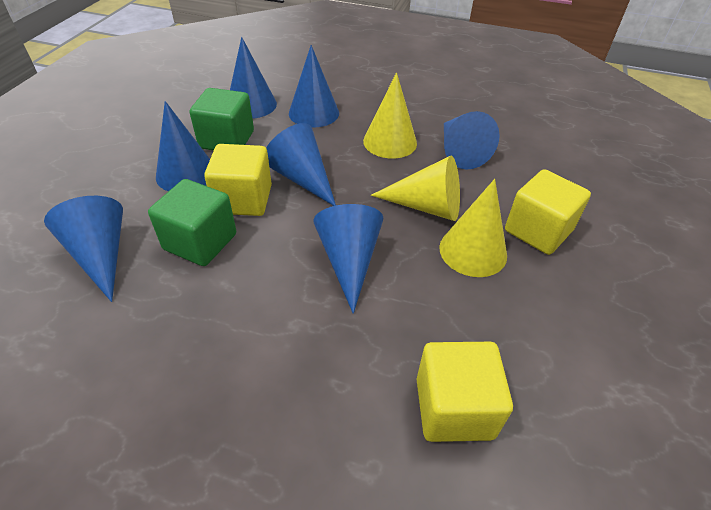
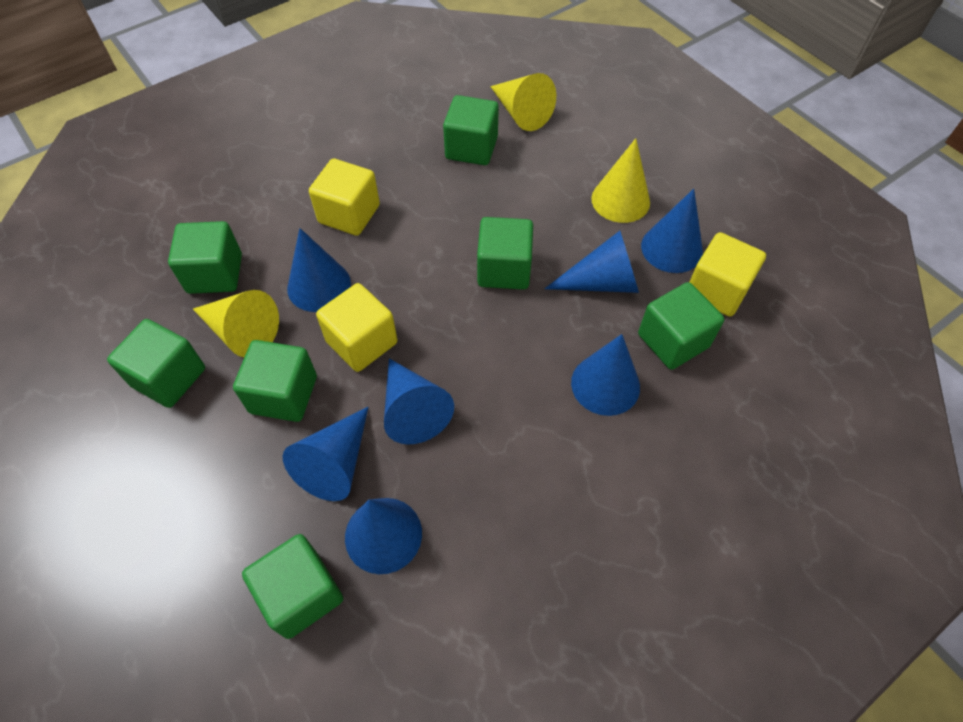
green cube: [148,179,236,266] [190,88,254,150] = 2 -> [107,319,205,408] [168,221,242,294] [233,340,317,422] [242,534,343,639] [443,95,499,165] [477,217,533,290] [638,282,724,370] = 7

